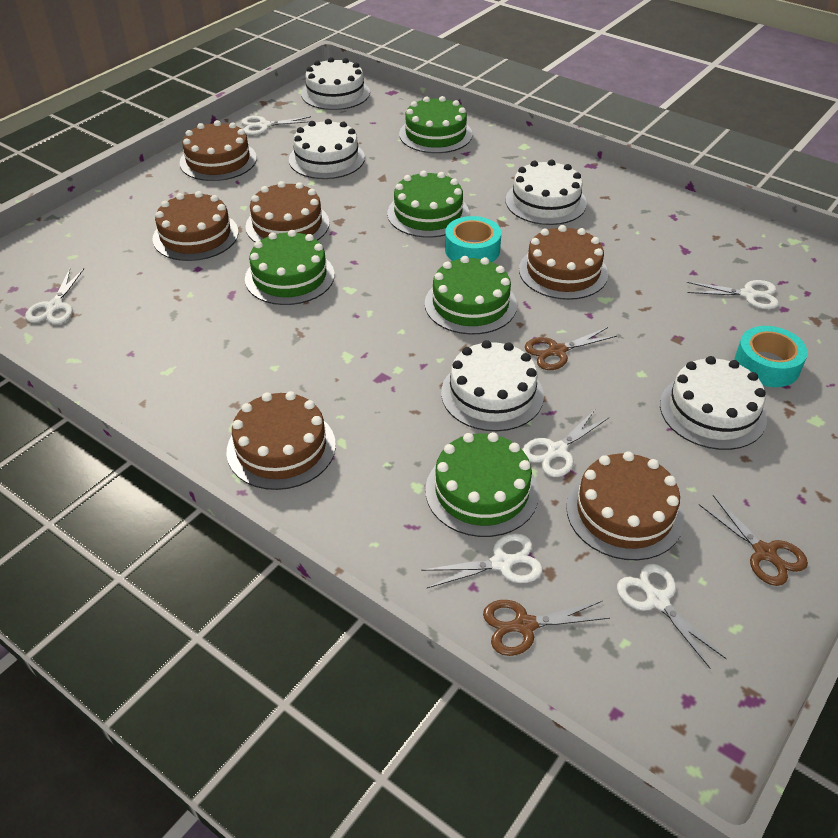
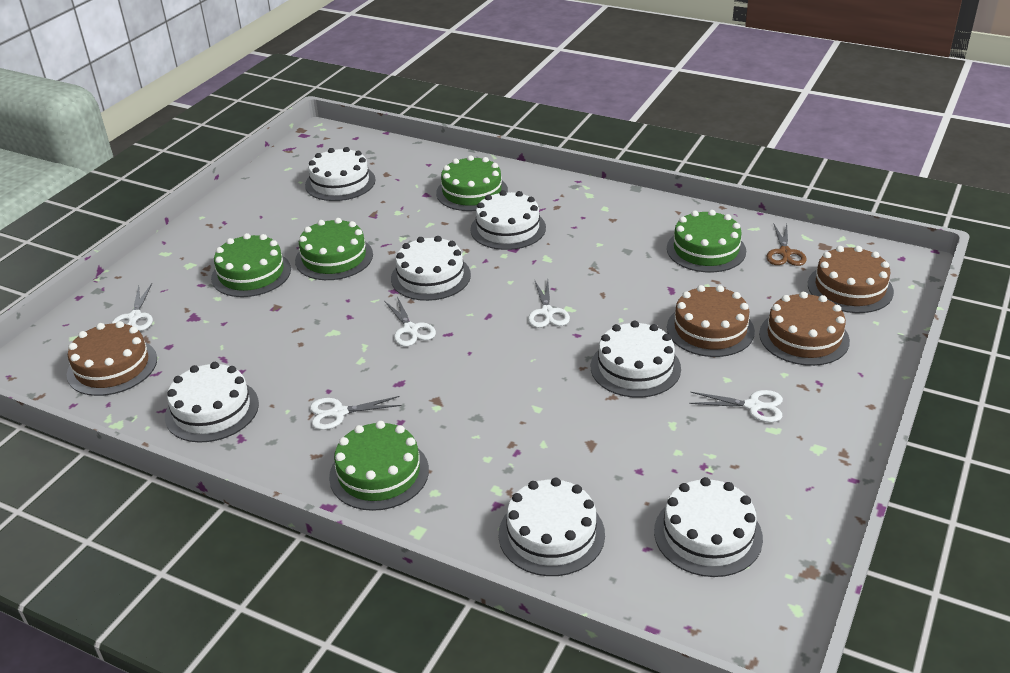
brown cake: [152,191,238,261] [179,120,257,181] [227,391,336,490] [245,181,329,242] [519,225,608,300] [566,451,684,560] = 6 -> [67,321,157,396] [667,285,755,357] [759,292,850,366] [808,246,894,313] = 4
brown scissors: [483,600,610,656] [525,327,617,370] [699,495,808,586] = 3 -> [766,224,807,266] = 1
turquoise tape: [445,216,501,262] [734,326,808,387] = 2 -> none = 0
white cake: [289,119,365,179] [301,57,370,110] [441,340,544,431] [506,159,587,225] [660,356,767,450] = 5 -> [165,362,259,443] [305,147,375,201] [391,236,471,301] [470,190,546,250] [499,478,605,576] [591,320,681,398] [654,477,763,577] = 7
white scissors: [25,268,84,324] [241,116,311,135] [421,533,543,588] [522,410,610,477] [617,564,727,669] [687,280,779,309] = 6 -> [112,283,153,331] [310,396,402,430] [384,297,436,347] [528,280,570,328] [689,390,783,423] = 5

